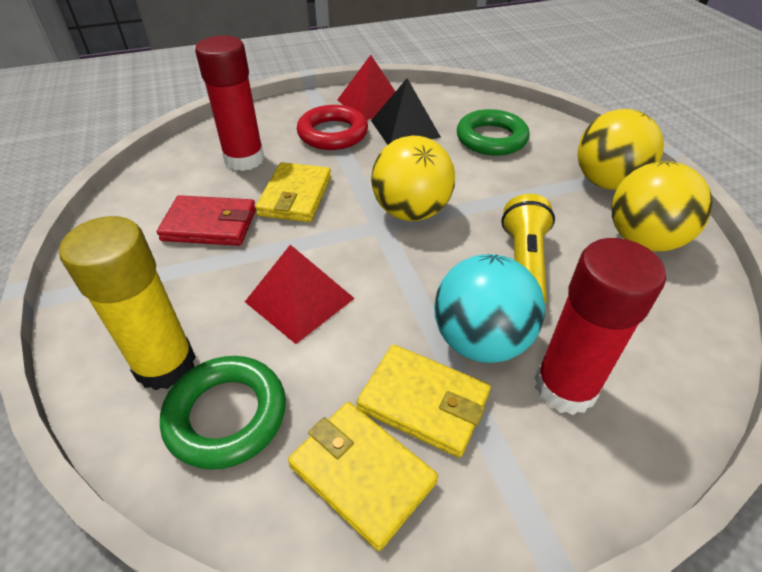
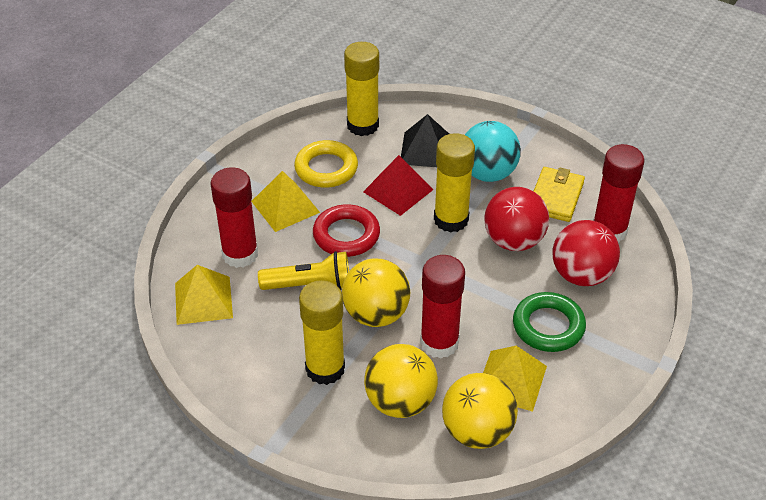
green ring: [160,356,286,470] [457,109,530,156] = 2 -> [513,292,586,352] = 1
red ball: none = 0 -> [484,187,549,251] [552,220,620,286] = 2
red glue stick: [195,35,265,171] [535,238,666,415] = 2 -> [210,167,258,268] [420,255,465,359] [593,144,644,243] = 3
red pyramid: [245,245,355,344] [337,55,396,120] = 2 -> [363,155,434,216] = 1
red wallet: [157,195,256,246] = 1 -> none = 0
yellow glue stick: [59,216,196,390] = 1 -> [299,280,345,385] [344,42,379,136] [434,133,475,232] = 3
yellow pyramid: none = 0 -> [175,265,233,325] [251,171,320,232] [483,346,547,412] = 3
yellow ring: none = 0 -> [294,140,358,188] = 1
yellow wallet: [255,162,331,222] [288,402,438,551] [356,344,491,458] = 3 -> [534,167,585,222] = 1

